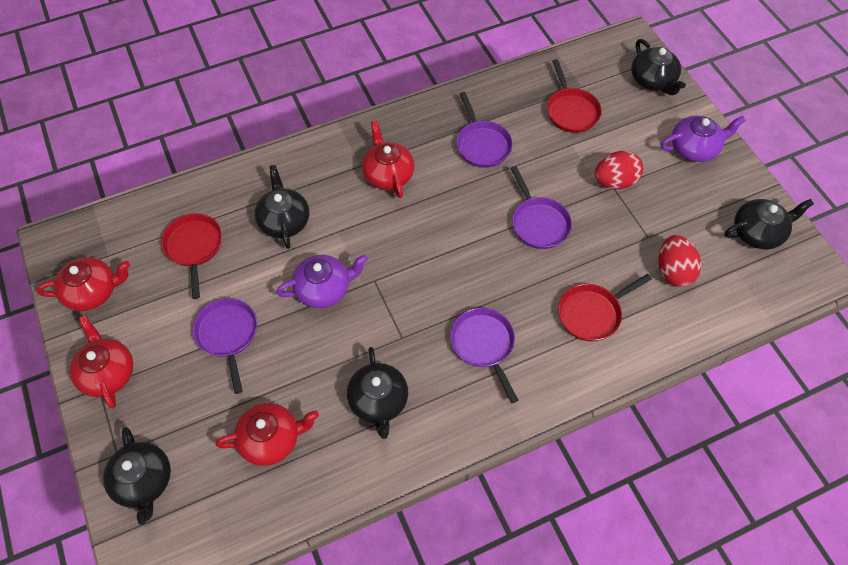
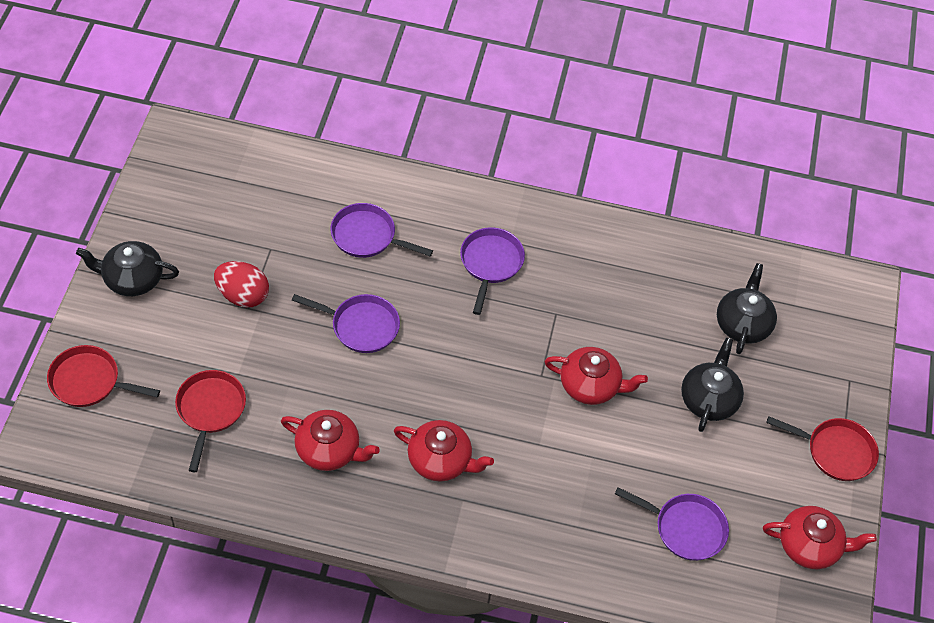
black teapot: [103,427,171,525] [255,165,309,249] [347,347,408,439] [631,39,686,95] [725,199,814,249] = 5 -> [76,241,179,296] [681,337,744,432] [717,263,777,354] = 3
purple teapot: [276,255,368,308] [661,115,746,162] = 2 -> none = 0
red egg: [595,151,643,189] [658,235,701,287] = 2 -> [214,261,269,307] = 1

